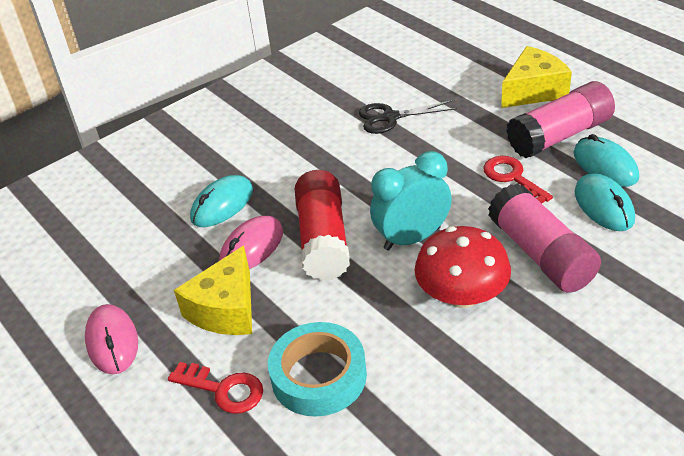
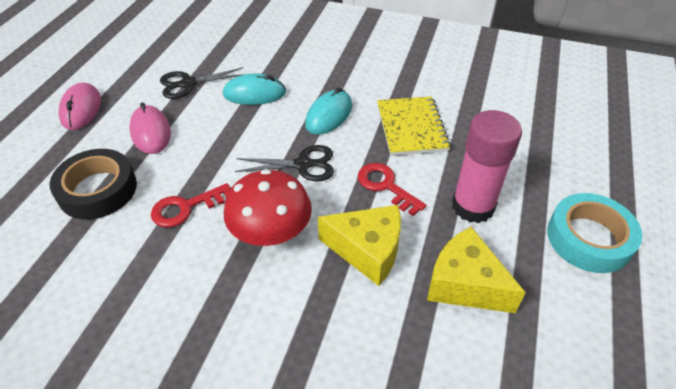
black scissors: [359,100,457,134] = 1 -> [160,67,245,99] [235,145,334,181] = 2
black tape: none = 0 -> [50,149,137,219] = 1
pink glue stick: [488,183,601,293] [506,81,615,158] = 2 -> [452,110,522,223] = 1
red glue stick: [295,170,350,281] = 1 -> none = 0
turquoise clock: [370,151,452,251] = 1 -> none = 0
turquoise mouse: [190,175,253,227] [573,134,639,187] [575,174,635,231] = 3 -> [223,73,286,105] [305,87,352,135] = 2
yellow notebook: none = 0 -> [377,96,451,156] = 1

